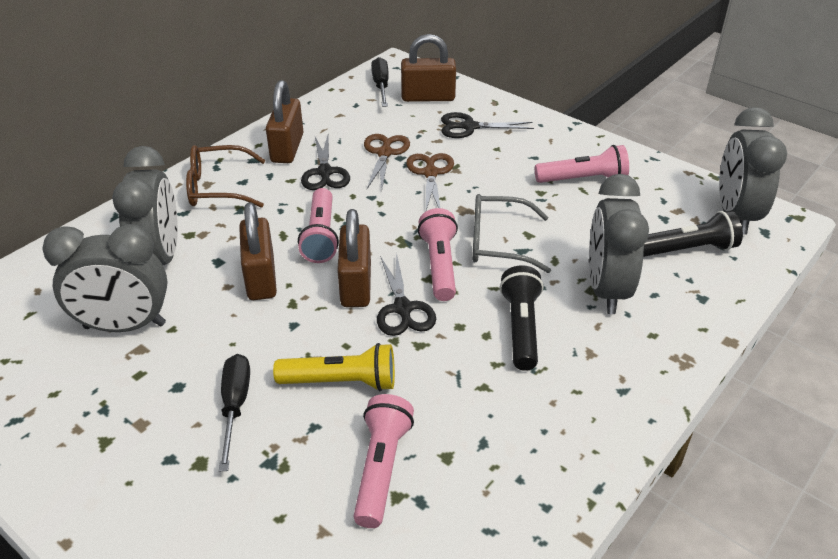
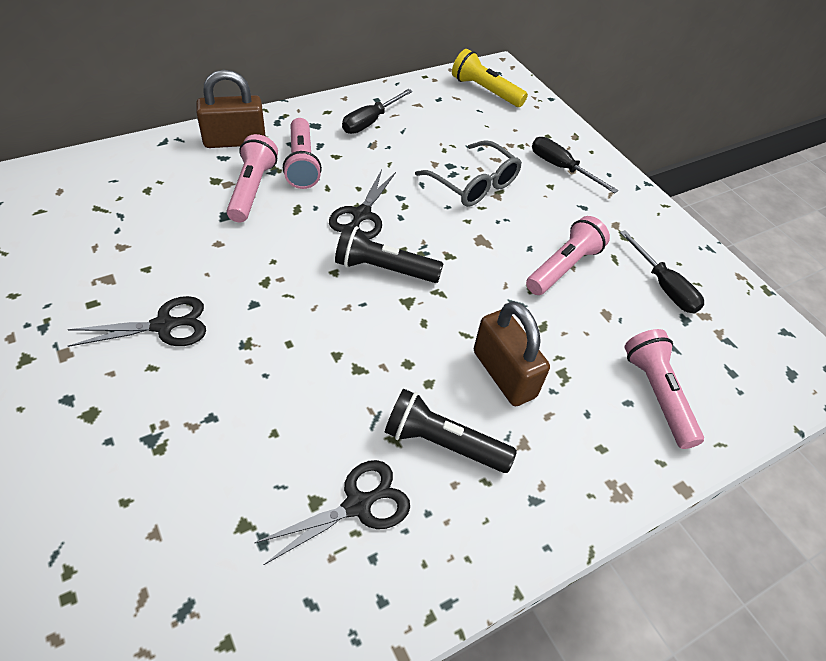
black screwdriver: [219,354,250,471] [371,57,389,107] = 2 -> [342,89,413,134] [532,137,618,194] [620,230,704,313] = 3
brown glasses: [186,145,266,208] = 1 -> none = 0
brown padlock: [239,202,277,300] [266,80,303,163] [337,209,371,307] [401,34,456,102] = 4 -> [196,69,266,148] [474,301,550,406] = 2
brown scissors: [364,134,410,189] [406,153,454,210] = 2 -> none = 0
grey clock: [42,224,168,332] [112,146,178,265] [589,174,649,314] [719,107,787,235] = 4 -> none = 0

